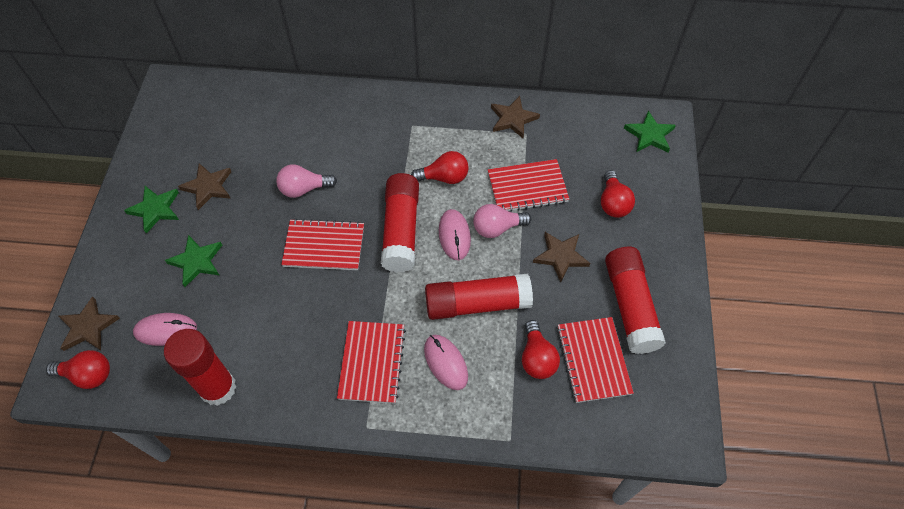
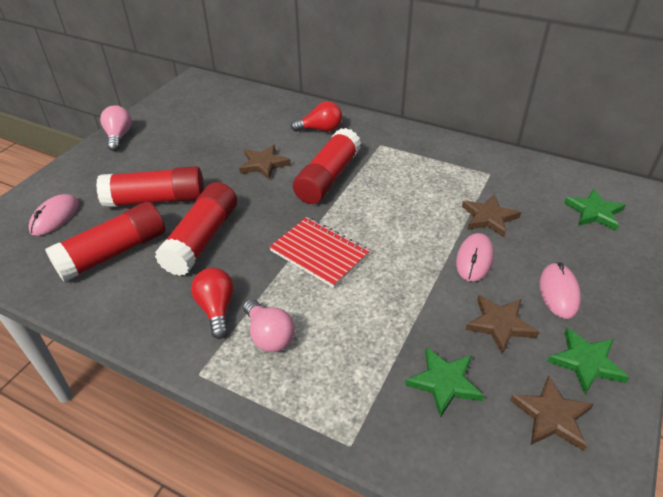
red light bulb: [46,350,110,389] [411,151,469,184] [522,320,560,379] [601,170,635,218] = 4 -> [191,268,234,339] [291,101,342,132] = 2
red notebook: [281,219,364,270] [337,321,406,404] [488,159,569,212] [557,317,634,403] = 4 -> [269,217,370,288] = 1

